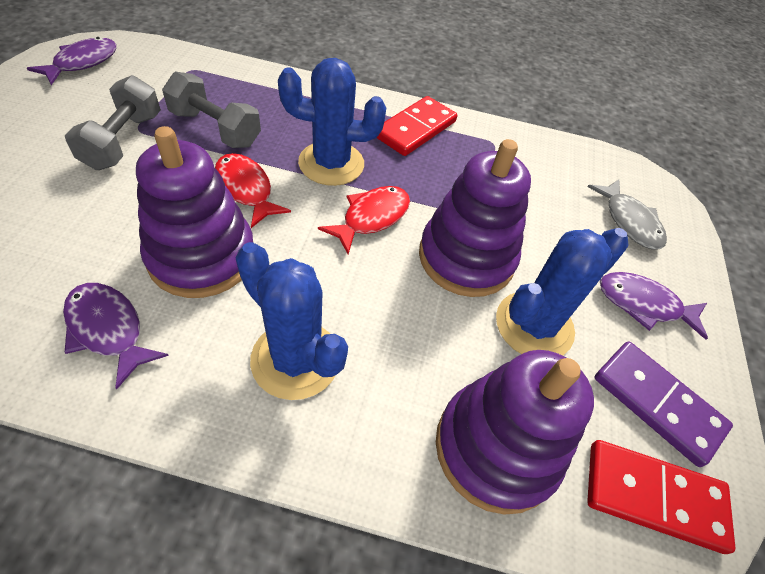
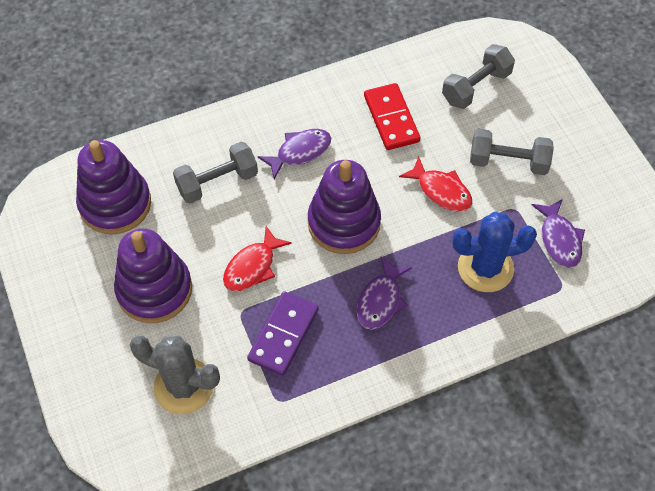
blue cactus: [236,242,348,400] [278,58,386,186] [496,228,629,356] = 3 -> [452,212,537,292] = 1
grey cactus: none = 0 -> [130,336,220,414] = 1
grey dumbbell: [65,75,161,170] [162,72,261,148] = 2 -> [173,142,258,203] [442,44,515,109] [470,129,554,175] = 3
grey fish: [587,179,667,249] = 1 -> none = 0
red domino: [377,96,457,156] [587,440,735,554] = 2 -> [364,83,420,150] = 1

